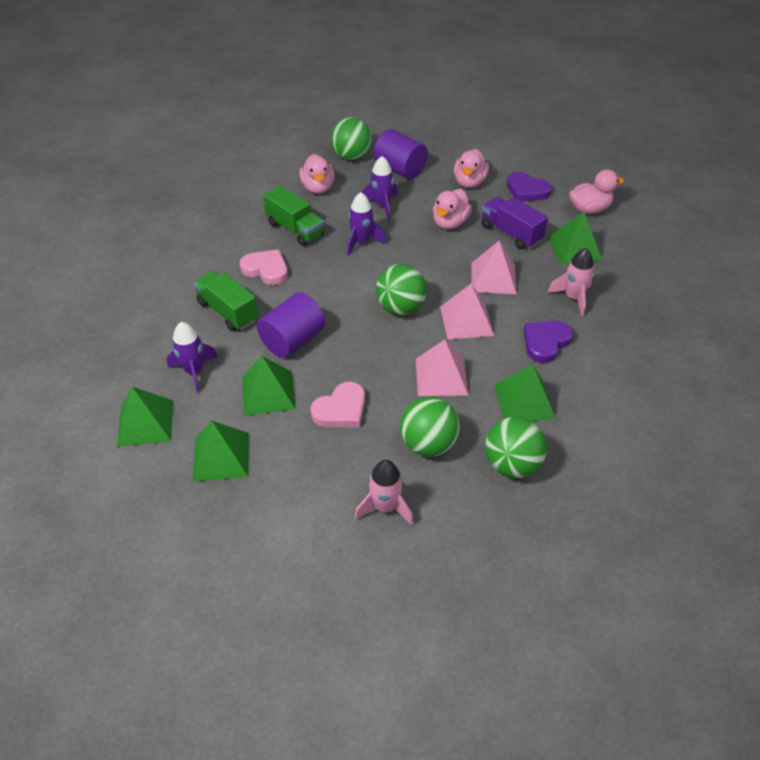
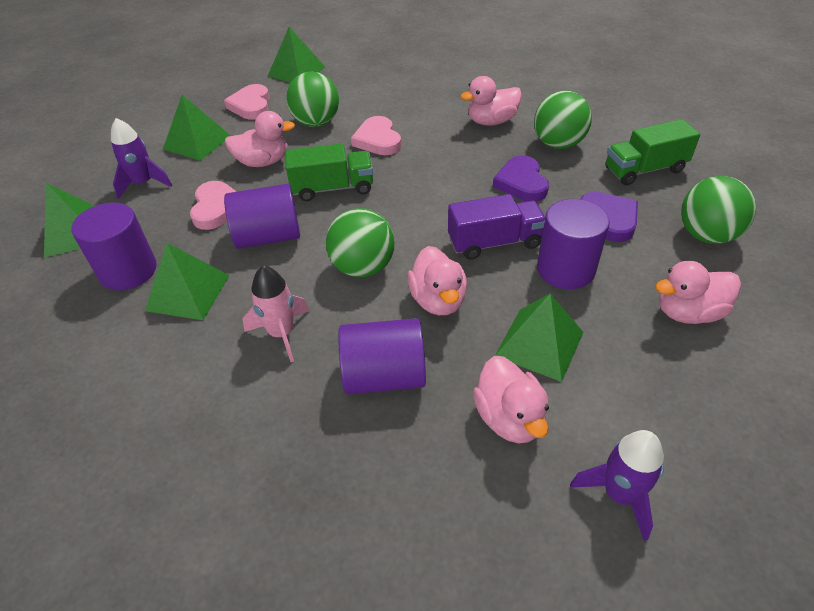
pink duck: [299,154,335,194] [433,189,472,229] [454,149,489,188] [569,169,624,214] = 4 -> [225,111,295,167] [407,246,467,315] [461,76,522,126] [473,356,549,443] [655,261,741,324] = 5
pink heart: [240,249,288,285] [310,382,365,427] = 2 -> [190,181,237,230] [224,84,270,120] [351,116,401,155] = 3
pink pyramid: [416,340,468,396] [440,284,494,339] [472,241,517,294] = 3 -> none = 0
pink rocket: [355,460,414,525] [547,248,594,316] = 2 -> [242,266,310,362] = 1
purple cylinder: [257,292,325,358] [374,129,428,179] = 2 -> [72,203,157,290] [224,184,300,249] [338,318,426,394] [537,199,609,289] = 4
purple rocket: [167,322,218,393] [347,192,386,256] [361,156,398,219] = 3 -> [111,118,172,199] [570,430,664,541] = 2

